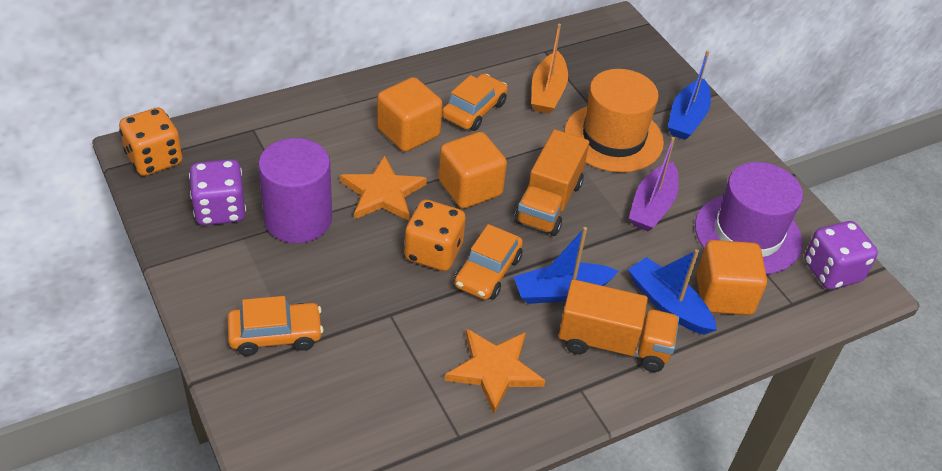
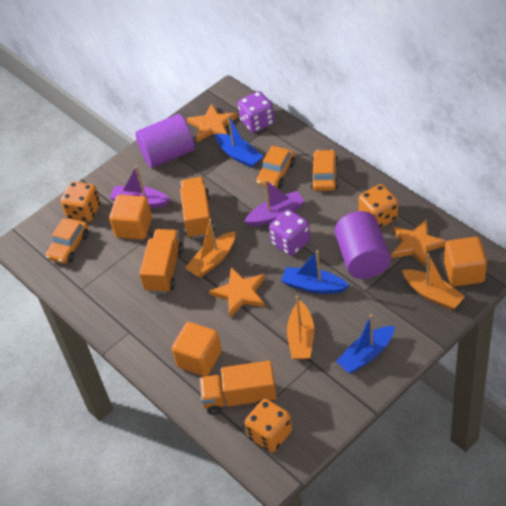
orange boat: [531,24,568,114] = 1 -> [185,219,236,278] [287,296,314,359] [402,253,465,310] = 3
orange dice: [119,107,183,176] [404,200,466,271] = 2 -> [61,182,100,222] [245,399,292,452] [358,184,398,228] = 3
orange hat: [564,69,664,172] = 1 -> none = 0
orange star: [340,155,427,221] [445,328,545,414] = 2 -> [187,103,238,142] [209,267,265,317] [391,219,447,268] = 3
orange truck: [514,129,589,236] [558,279,679,372] = 2 -> [139,229,183,294] [180,177,215,239] [199,360,277,415] = 3
purple boat: [629,137,679,232] = 1 -> [110,166,170,208] [244,179,305,226] = 2
purple cylinder: [258,138,332,243] = 1 -> [136,114,195,168] [335,211,391,279] = 2
purple hat: [695,162,803,275] = 1 -> none = 0

